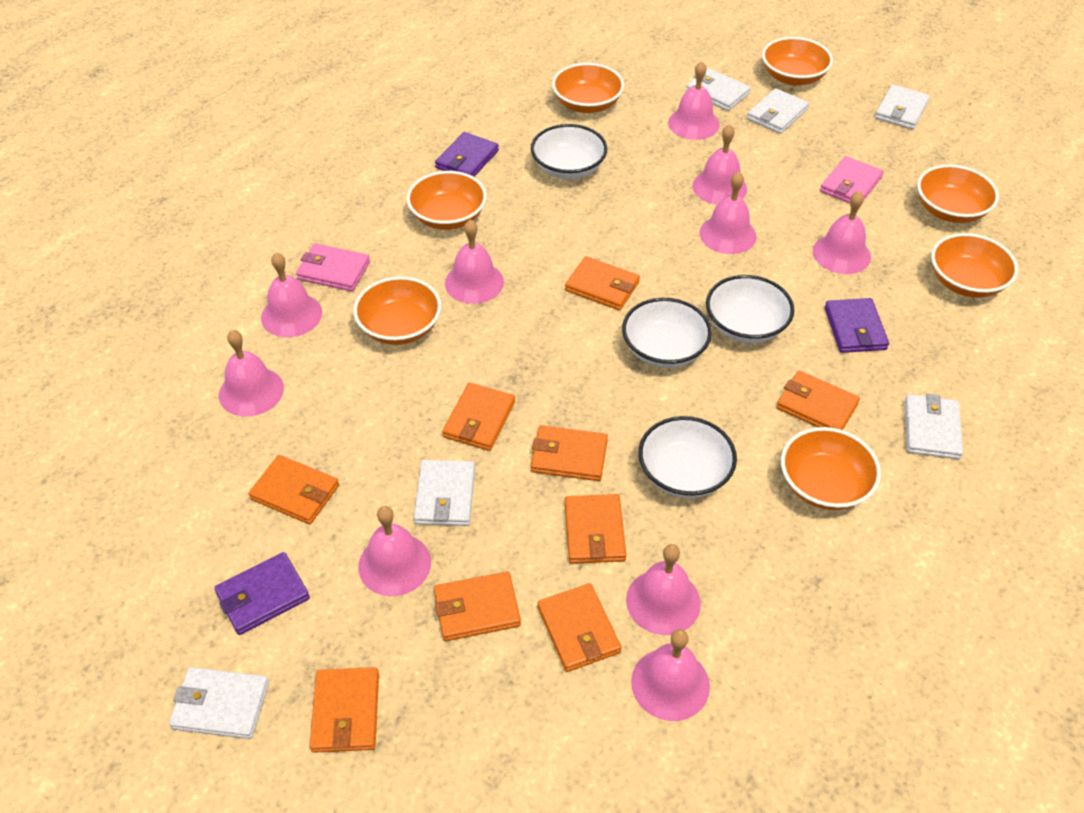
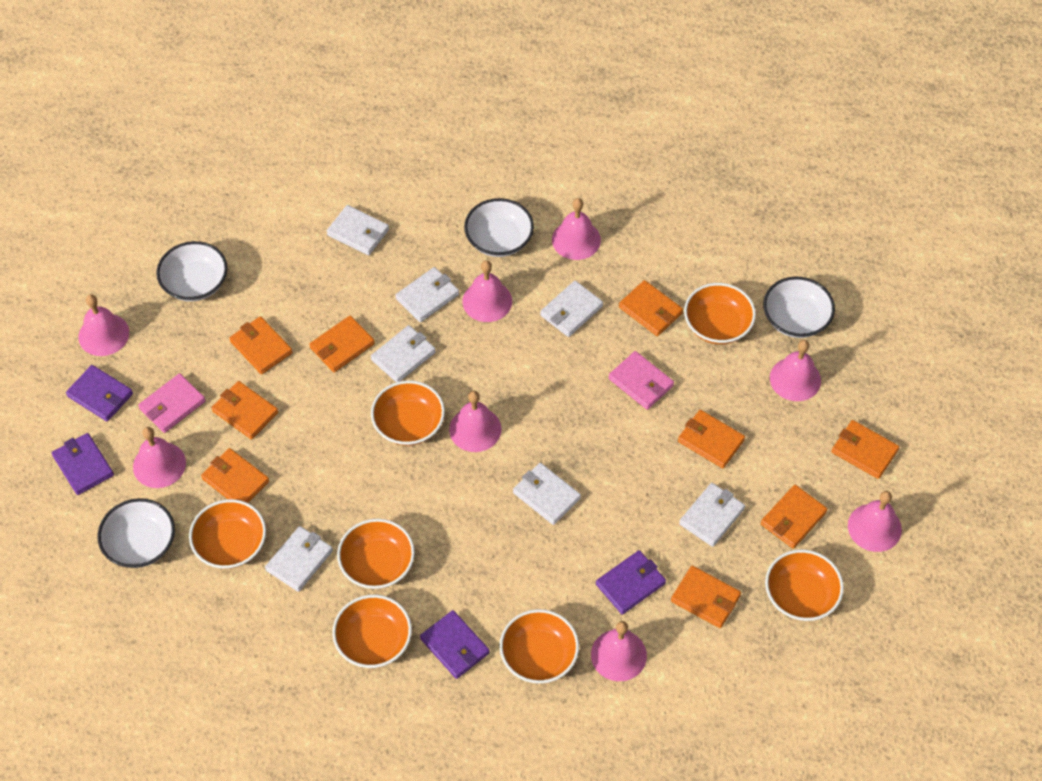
pink bell: [219,330,284,417] [261,252,322,337] [358,506,431,596] [445,220,504,304] [626,544,701,635] [631,629,710,721] [668,61,720,140] [692,124,747,205] [700,171,757,254] [813,191,871,274] = 10 -> [79,295,129,356] [133,427,186,488] [449,391,501,452] [462,260,512,322] [552,198,601,260] [591,621,647,681] [770,340,821,401] [848,491,902,552] = 8
purple wallet: [214,552,310,635] [435,132,499,177] [824,298,889,353] = 3 -> [52,433,114,495] [66,365,133,422] [420,610,490,679] [596,550,666,614] = 4
white wallet: [169,667,269,739] [414,460,475,526] [686,68,751,111] [747,88,809,134] [875,85,930,129] [904,393,963,459] = 6 -> [265,526,333,592] [327,205,389,255] [371,325,436,382] [395,267,459,322] [513,463,581,525] [540,281,603,337] [679,483,745,547] = 7

